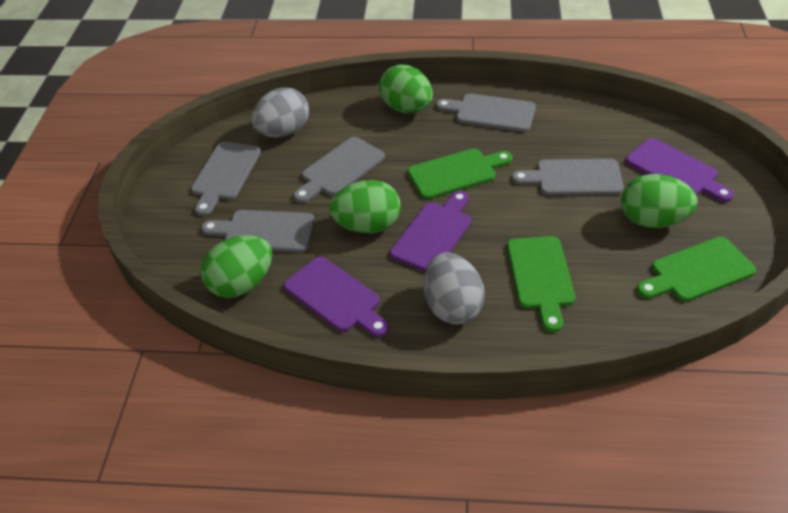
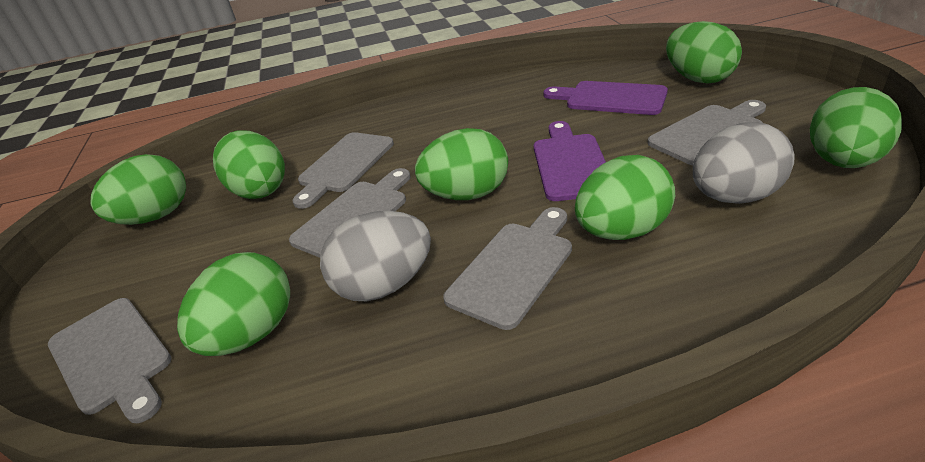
green cutting board: [408,149,513,199] [507,236,575,332] [637,237,756,302] = 3 -> none = 0
green egg: [201,235,272,298] [329,180,401,233] [379,65,433,113] [621,174,698,228] = 4 -> [91,154,186,225] [177,252,290,356] [213,130,285,199] [415,128,508,200] [575,155,675,240] [666,21,742,84] [810,87,902,168] = 7
purple cutting board: [284,257,389,337] [390,191,471,272] [626,138,734,202] = 3 -> [534,121,606,201] [543,81,668,115] = 2

